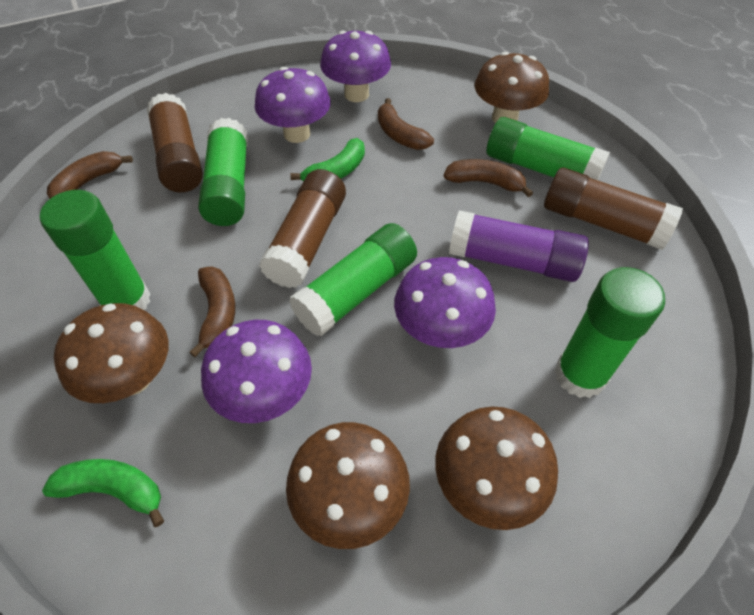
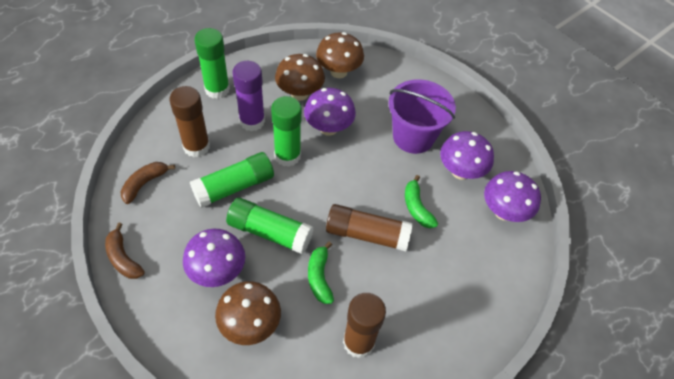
brown banana: [47,151,133,199] [189,266,235,357] [378,98,434,150] [444,159,533,197] = 4 -> [105,222,145,279] [121,162,175,204] = 2
brown mushroom: [54,303,169,403] [286,422,410,549] [435,406,558,530] [474,52,549,123] = 4 -> [215,281,281,345] [275,54,325,101] [316,32,364,78] = 3
green glue stick: [40,190,151,310] [198,118,248,226] [289,223,417,336] [486,117,610,180] [555,267,665,398] = 5 -> [190,152,274,208] [194,28,230,99] [226,198,314,254] [271,96,302,167] = 4
purple bucket: none = 0 -> [389,79,456,154] = 1

